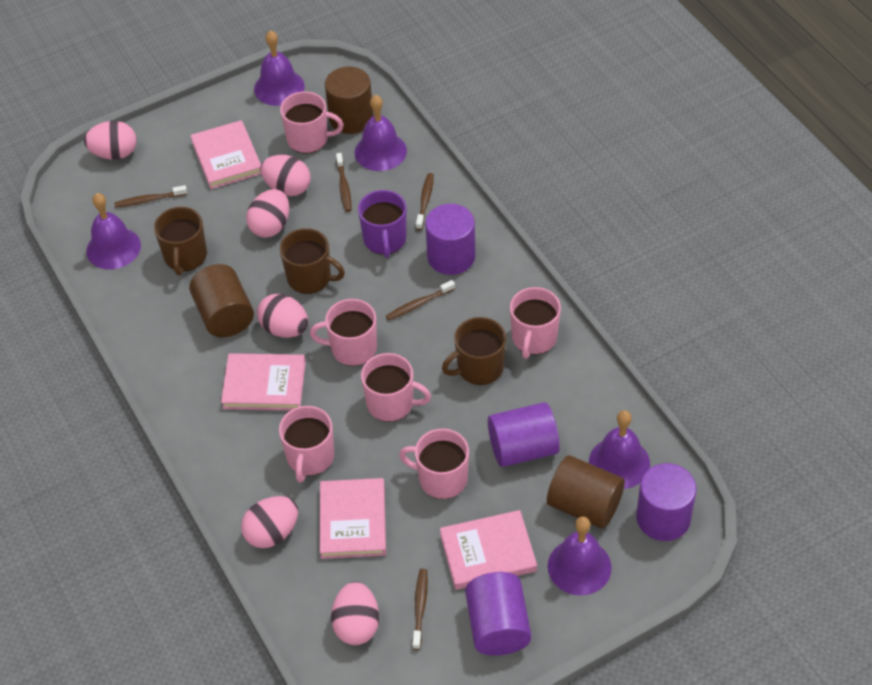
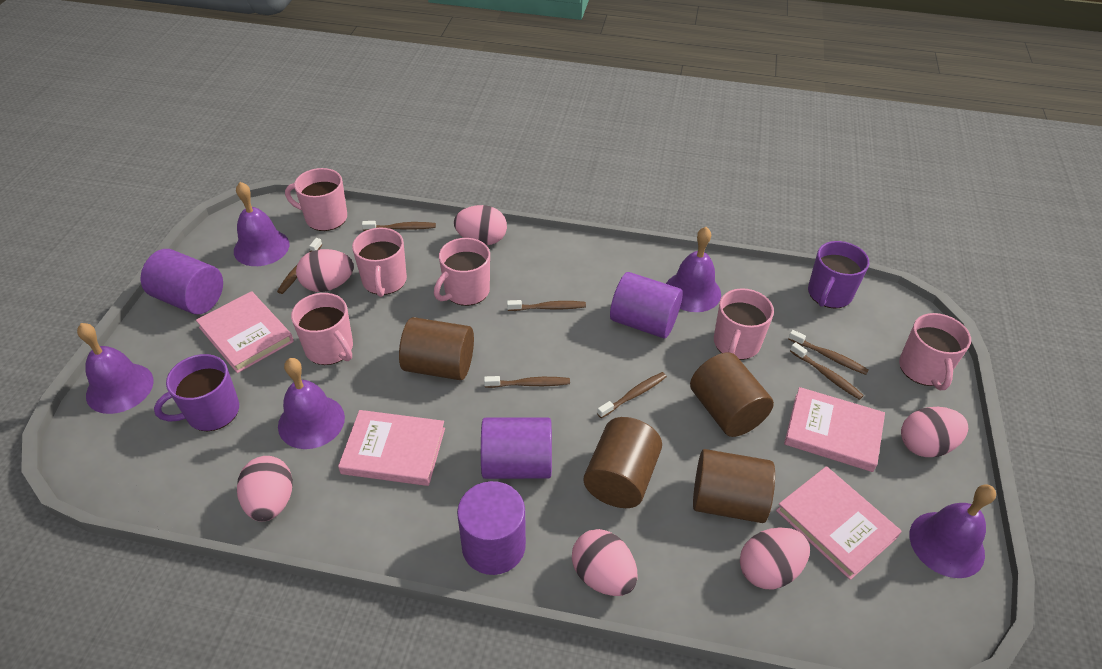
brown cylinder: [189,264,254,337] [325,66,374,134] [547,455,625,529] = 3 -> [399,317,474,380] [584,417,662,508] [690,353,774,437] [693,449,775,523] = 4
brown mug: [154,207,207,275] [280,228,345,294] [442,317,506,385] = 3 -> none = 0
brown toothbrush: [114,185,187,208] [336,153,351,212] [386,280,455,321] [412,569,428,650] [416,173,434,230] = 5 -> [277,238,322,294] [362,221,436,231] [484,376,570,388] [507,300,586,311] [597,372,667,418] [788,330,869,375] [790,342,864,400] = 7
purple mug: [358,190,406,258] = 1 -> [154,354,239,431] [808,241,869,308] = 2

